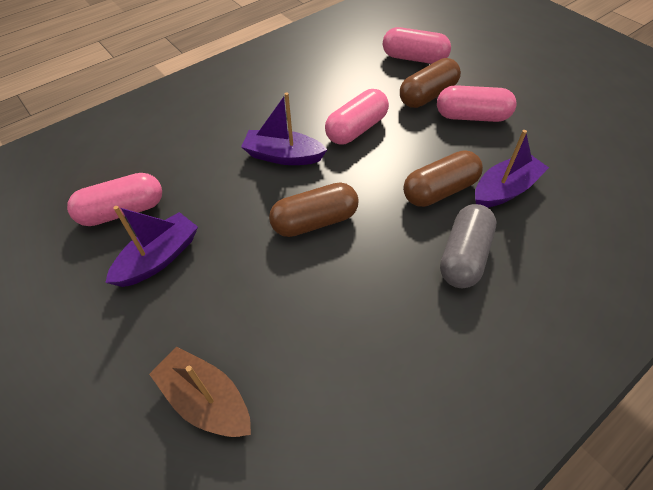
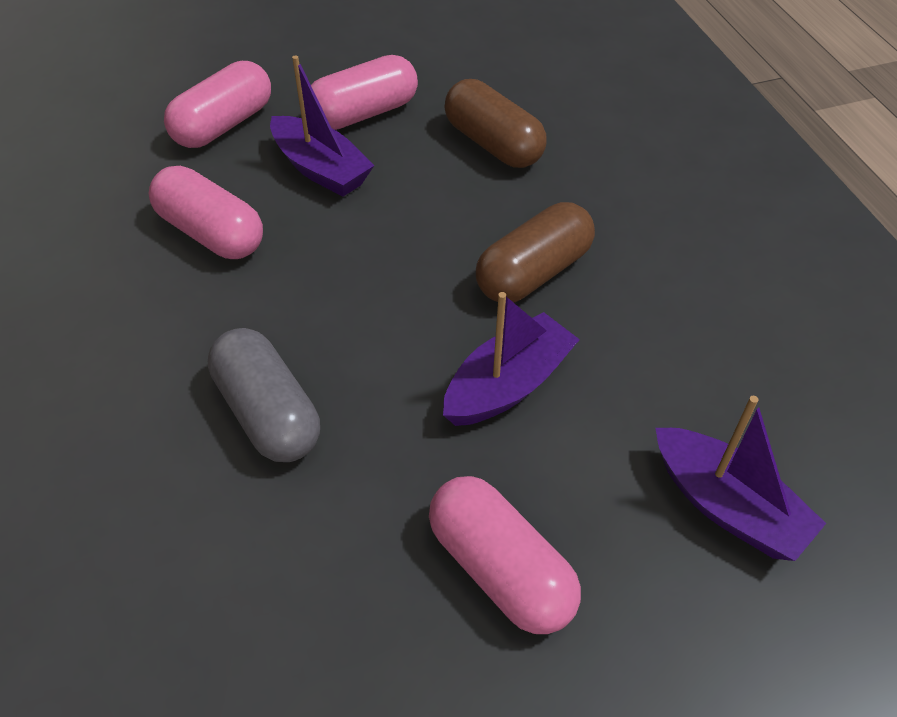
brown boat: [149,347,251,437] = 1 -> none = 0
brown capsule: [269,183,358,237] [400,58,461,108] [403,150,483,207] = 3 -> [444,79,546,168] [476,202,595,302] = 2

